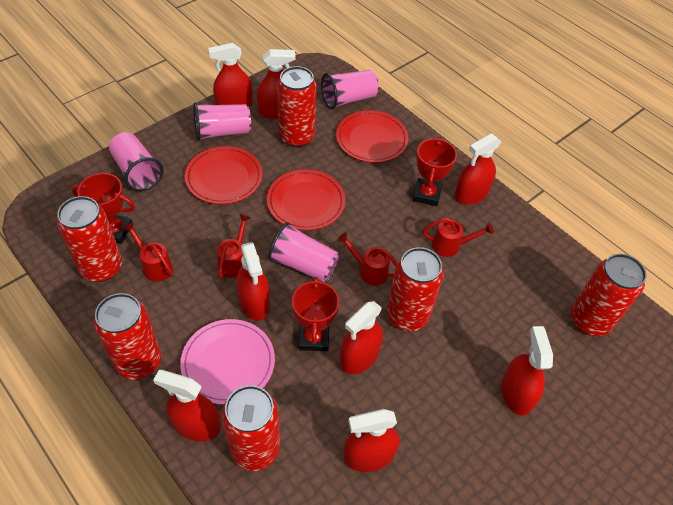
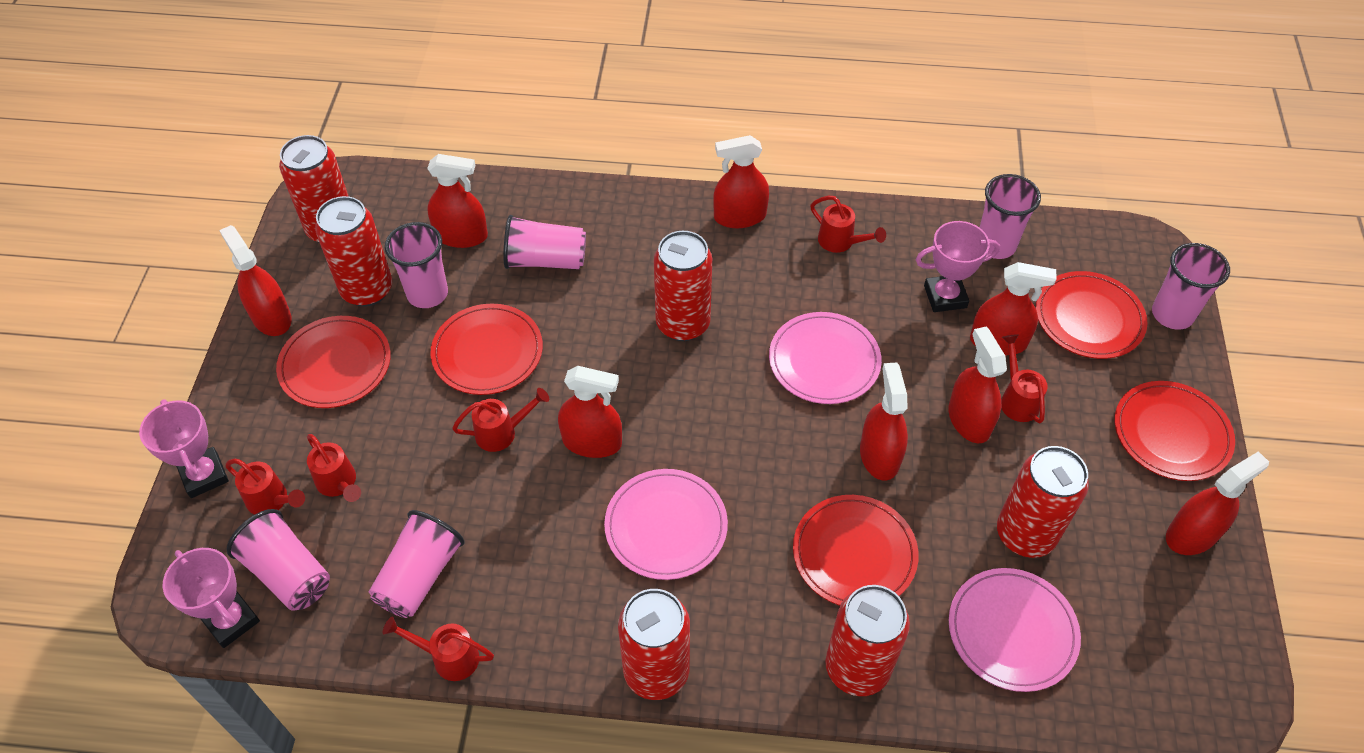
pink cup: [109,132,164,191] [193,103,251,141] [268,222,339,282] [321,70,379,109] = 4 -> [227,509,330,611] [369,510,464,618] [385,222,448,308] [503,215,586,269] [979,174,1041,259] [1152,243,1230,330] = 6
pink plate: [180,319,275,405] = 1 -> [604,469,728,580] [769,312,882,404] [949,568,1081,692] = 3
pink trophy: none = 0 -> [139,399,229,498] [163,548,260,648] [916,221,1000,312] = 3
red plate: [185,146,262,204] [267,169,345,230] [336,110,409,163] = 3 -> [276,316,391,408] [430,304,543,395] [793,495,919,606] [1036,271,1148,359] [1114,381,1235,481] = 5
red trophy: [72,173,135,244] [292,277,339,351] [413,138,457,206] = 3 -> none = 0
red watering can: [123,222,173,282] [217,214,251,278] [337,233,397,286] [422,218,494,257] = 4 -> [226,459,305,515] [307,434,361,502] [383,616,494,681] [452,388,549,452] [810,196,886,253] [1001,334,1048,423] = 6

